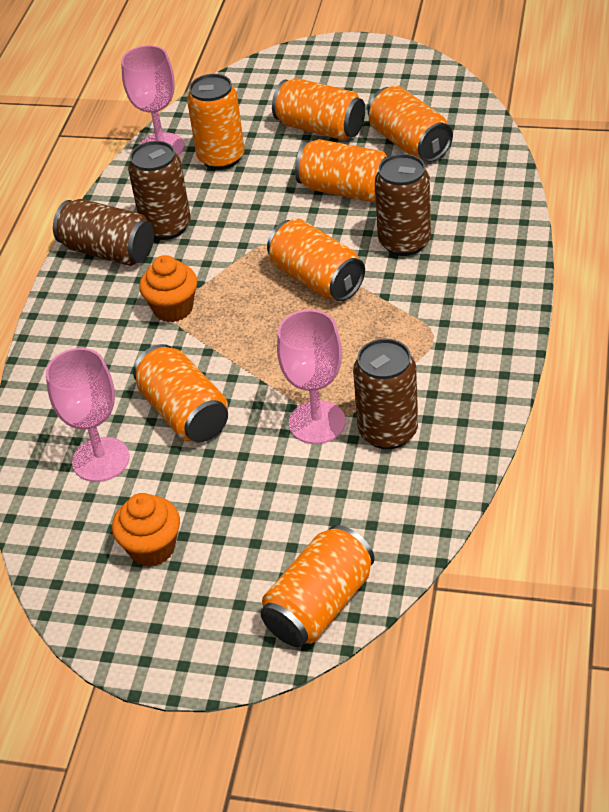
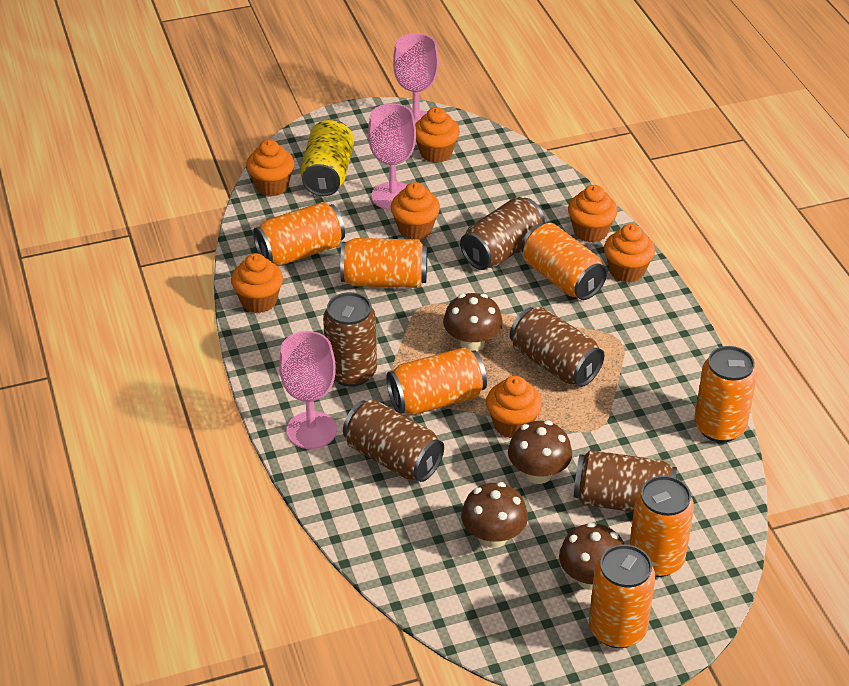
brown can: [53,199,154,266] [128,141,191,240] [353,339,418,449] [375,154,431,256] = 4 -> [323,292,377,387] [343,400,444,482] [460,197,545,270] [510,307,605,387] [574,450,677,512] = 5
brown mushroom: none = 0 -> [443,293,503,351] [461,482,528,548] [508,420,572,484] [559,522,624,590] = 4
orange cupcake: [112,493,180,567] [139,255,197,322] = 2 -> [231,253,283,313] [246,140,294,196] [391,182,440,240] [415,107,460,163] [486,376,542,438] [568,185,618,243] [604,224,655,283] = 7
yellow can: none = 0 -> [300,119,354,196] = 1

